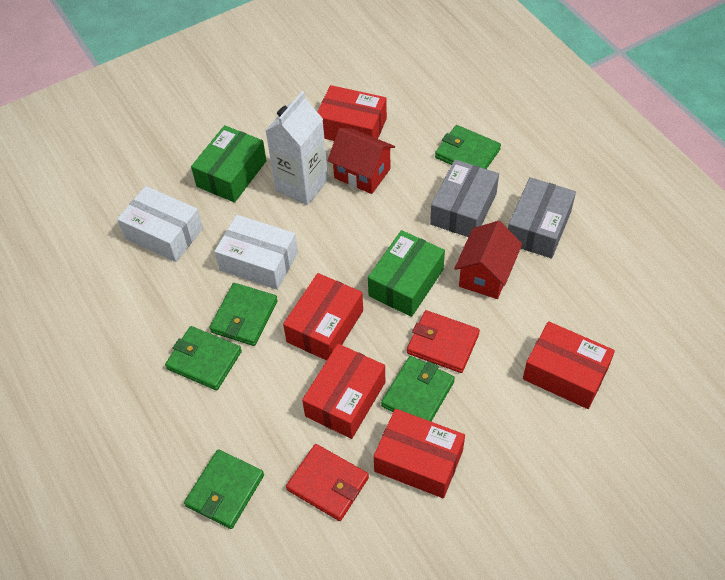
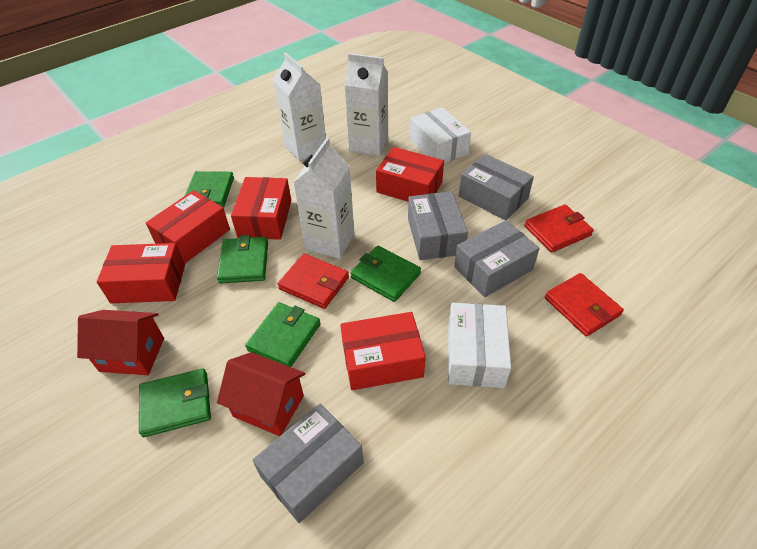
green box: [191,125,266,203] [368,230,445,317] = 2 -> none = 0
grey box: [430,160,499,237] [508,177,576,259] = 2 -> [252,404,364,523] [408,191,468,260] [454,220,540,297] [459,154,534,220] = 4
red wallet: [286,444,369,521] [407,310,480,373] = 2 -> [278,254,349,309] [524,204,594,253] [545,273,624,337] = 3
white carton: [265,91,328,205] = 1 -> [273,52,326,161] [293,138,354,259] [344,53,388,156] = 3

